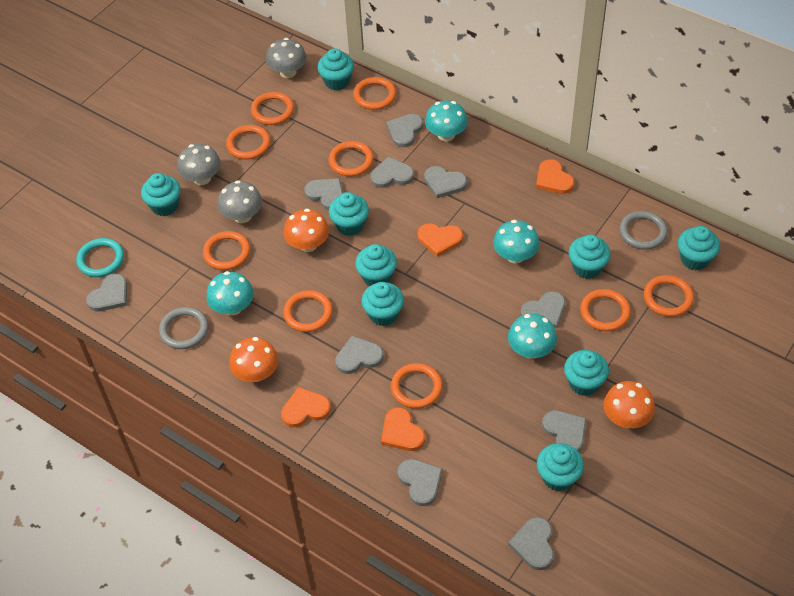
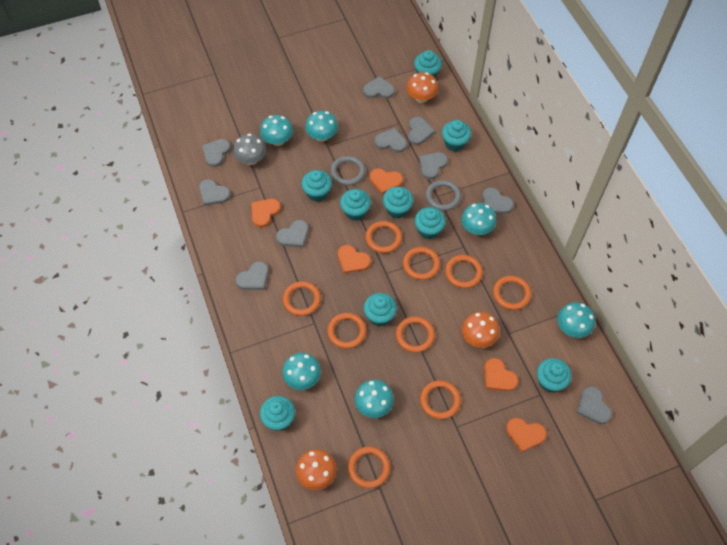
grey mushroom: [177,144,221,185] [218,180,262,223] [266,38,307,78] = 3 -> [233,133,266,165] = 1
orange heart: [281,387,331,427] [381,407,425,451] [418,223,463,257] [536,159,574,194] = 4 -> [251,199,281,227] [338,245,371,274] [370,169,403,195] [484,358,518,391] [506,418,546,453] = 5
turquoise mushroom: [206,271,254,315] [425,100,468,141] [493,220,540,264] [508,314,557,359] = 4 -> [260,115,293,146] [282,353,321,390] [305,111,338,142] [355,380,394,418] [461,203,496,235] [557,302,595,338] = 6
turquoise ring: [76,238,124,277] = 1 -> none = 0

